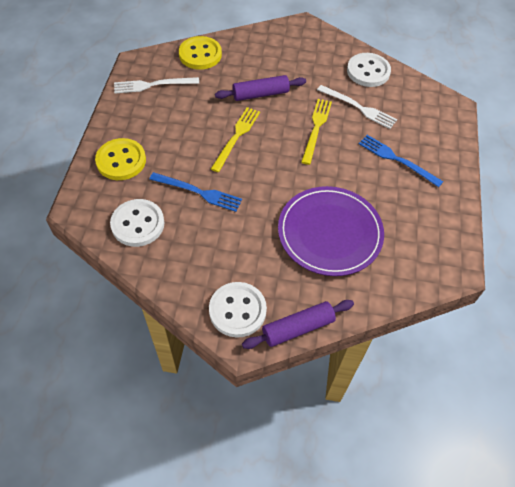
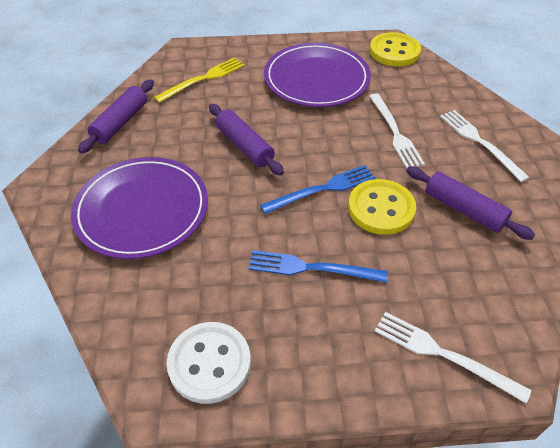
purple plate: [278,186,384,276] = 1 -> [71,157,208,259] [264,43,371,107] = 2
purple rolling pin: [215,75,306,101] [242,300,354,349] = 2 -> [78,79,154,154] [209,104,284,176] [406,167,535,240] = 3
white button: [110,199,165,247] [209,282,267,338] [347,53,391,87] = 3 -> [167,322,251,404] = 1
white fork: [114,77,199,93] [317,85,397,129] = 2 -> [369,93,425,169] [374,312,531,404] [440,110,530,182] = 3
yellow fork: [211,107,260,172] [301,99,332,165] = 2 -> [154,57,245,103] = 1

